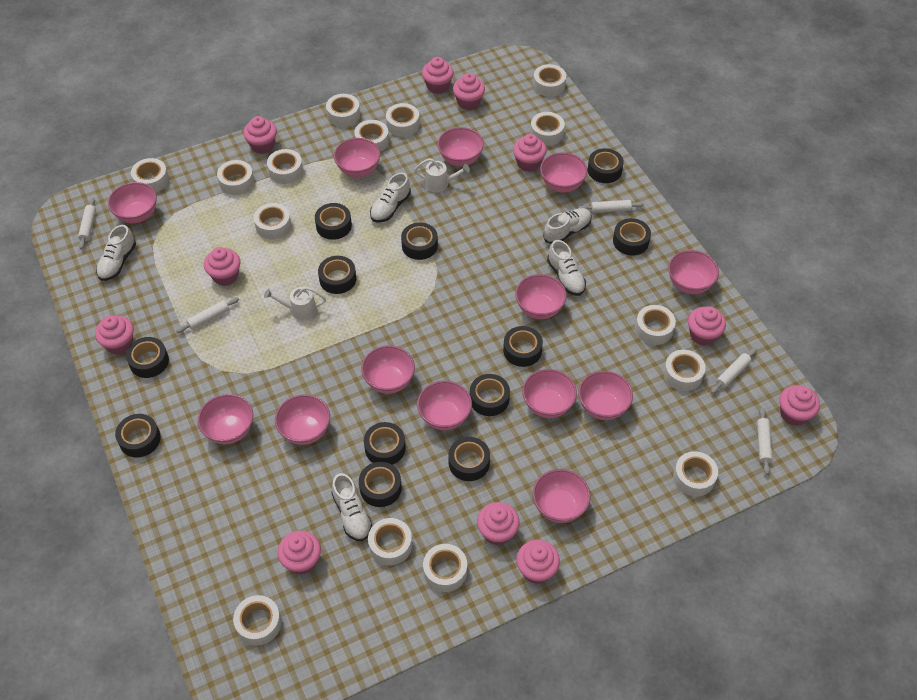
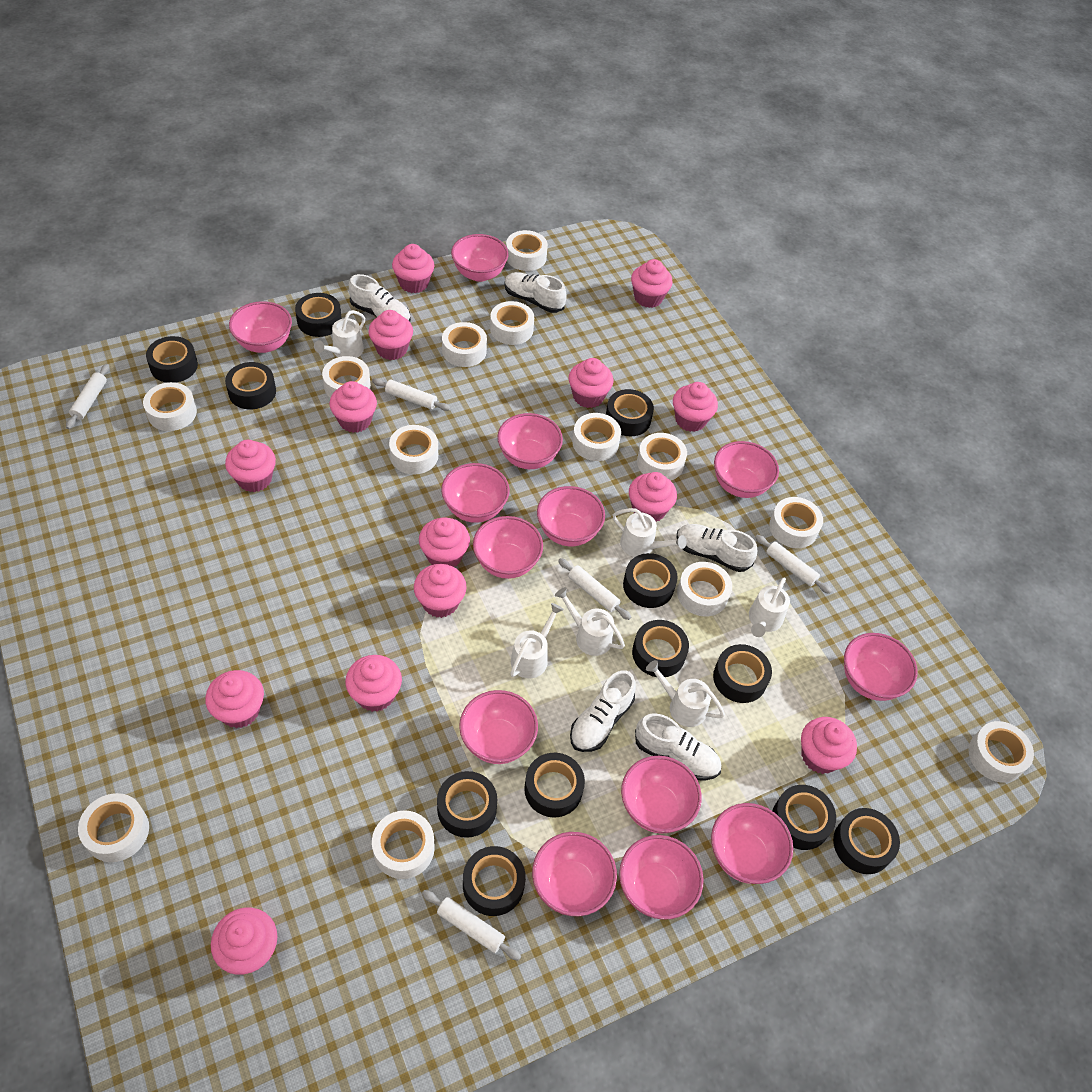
pink cupcake: [95,316,134,355] [204,247,240,286] [243,116,277,154] [277,531,321,575] [422,57,454,94] [453,73,485,110] [477,502,520,545] [513,134,547,172] [516,540,560,584] [688,306,726,346] [780,385,820,426] = 11 -> [205,670,264,728] [211,908,277,975] [225,440,276,492] [329,381,377,433] [345,655,402,712] [368,310,413,360] [392,244,434,293] [414,564,467,618] [419,517,470,567] [569,358,613,408] [629,472,677,522] [631,259,673,308] [673,382,718,432] [801,717,857,774] = 14
white tape: [131,158,169,192] [217,160,254,195] [233,595,281,646] [254,203,291,240] [267,149,303,184] [326,94,360,127] [354,120,389,152] [368,518,412,565] [386,103,420,137] [423,544,467,592] [530,112,565,145] [533,64,566,97] [635,305,676,345] [663,350,706,391] [673,451,718,496] = 15 -> [78,793,149,862] [143,382,197,431] [322,356,371,398] [372,810,435,879] [389,425,438,474] [442,322,487,367] [490,301,534,345] [506,230,548,271] [572,413,621,461] [637,433,687,481] [677,562,732,616] [769,497,823,548] [968,721,1034,783] = 13
white watering can: [264,287,326,321] [414,158,470,192] = 2 -> [314,310,365,358] [510,603,564,678] [555,587,625,656] [613,508,687,557] [646,660,725,727] [749,578,790,637] = 6

